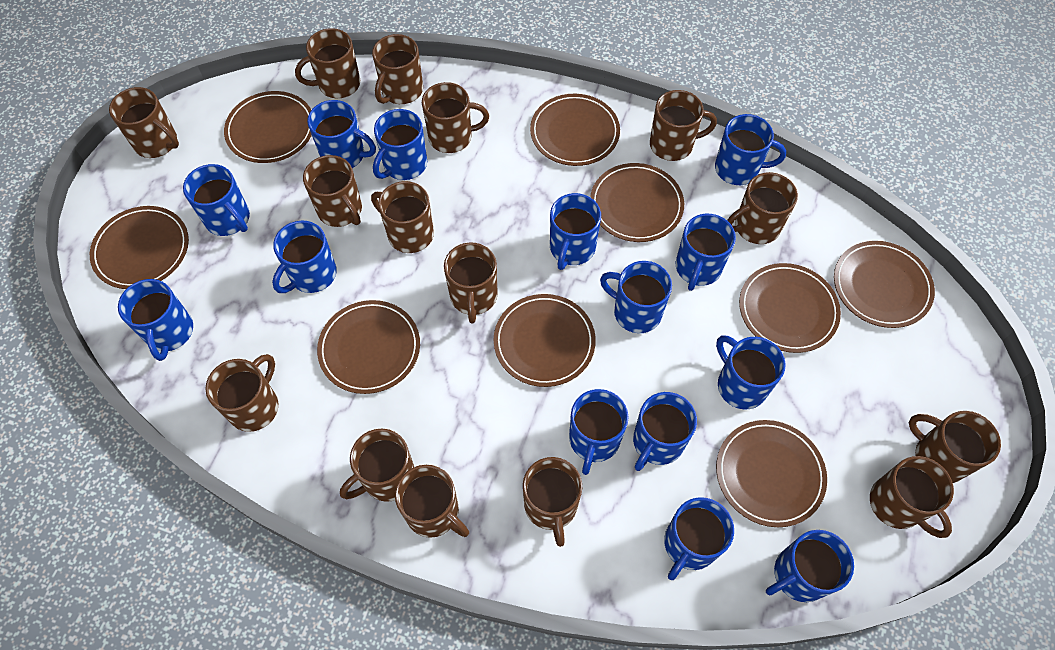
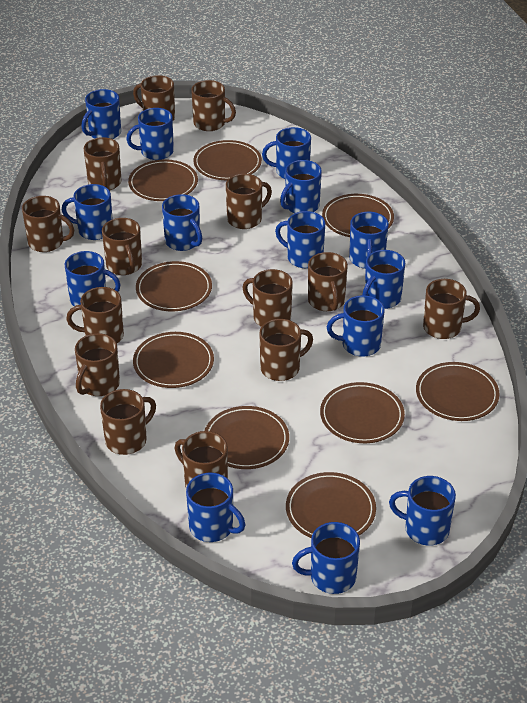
brown mug: [109,87,179,158] [205,354,278,432] [295,28,360,98] [303,155,362,227] [340,429,414,502] [371,181,434,253] [372,34,423,104] [395,465,469,538] [422,82,489,153] [444,242,498,323] [523,457,582,547] [650,90,717,161] [727,172,798,244] [870,456,954,538] [909,411,1001,483] = 15 -> [22,196,74,252] [66,287,124,343] [75,333,120,396] [84,137,121,191] [100,389,156,455] [102,218,142,275] [133,75,175,120] [174,431,228,488] [191,80,236,131] [226,174,272,229] [242,269,293,327] [259,319,313,381] [308,252,348,311] [423,279,480,339] = 14

